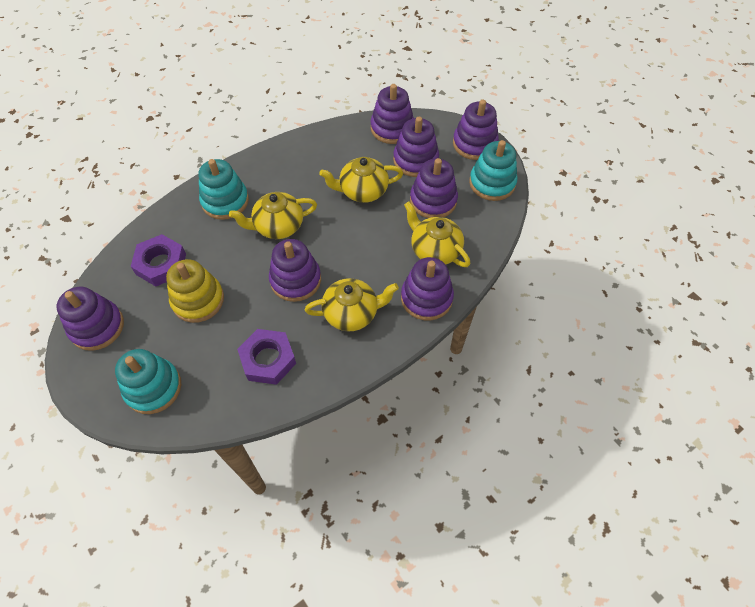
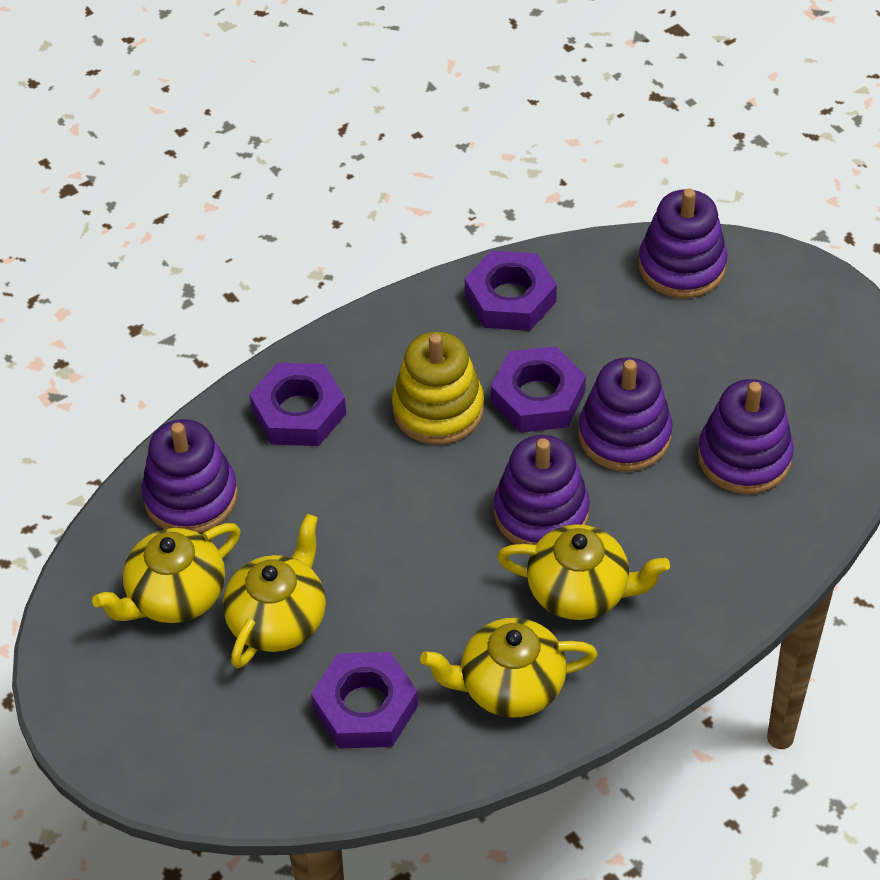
purple nut: [130,234,186,287] [237,329,296,385] = 2 -> [249,363,346,446] [311,652,418,749] [465,251,557,331] [491,346,586,433] = 4
purple stacking toy: [56,287,124,351] [269,239,321,302] [370,84,414,144] [393,117,439,177] [401,257,454,321] [410,158,458,218] [453,100,499,160] = 7 -> [142,419,238,533] [494,435,590,545] [579,357,673,471] [639,189,727,298] [698,379,794,494] = 5
turquoise stacking toy: [115,349,181,414] [199,159,249,220] [469,140,517,201] = 3 -> none = 0

